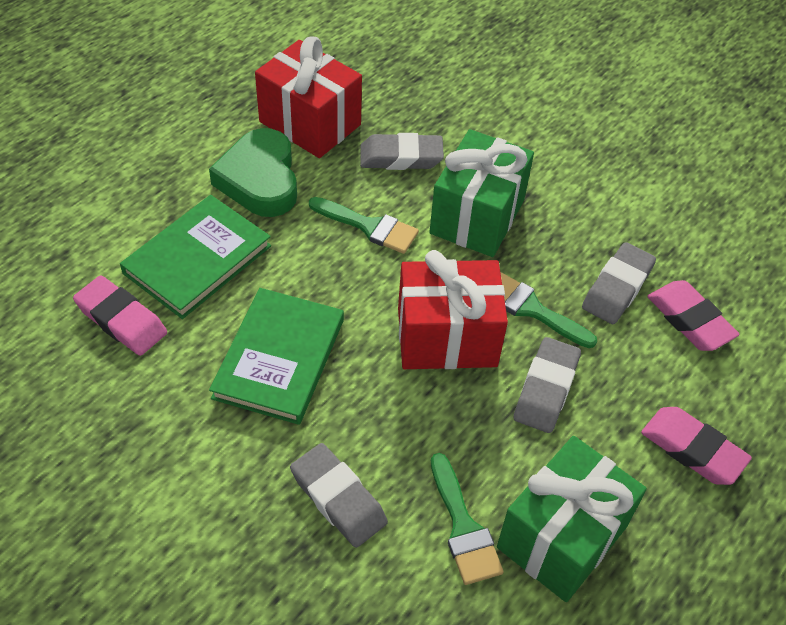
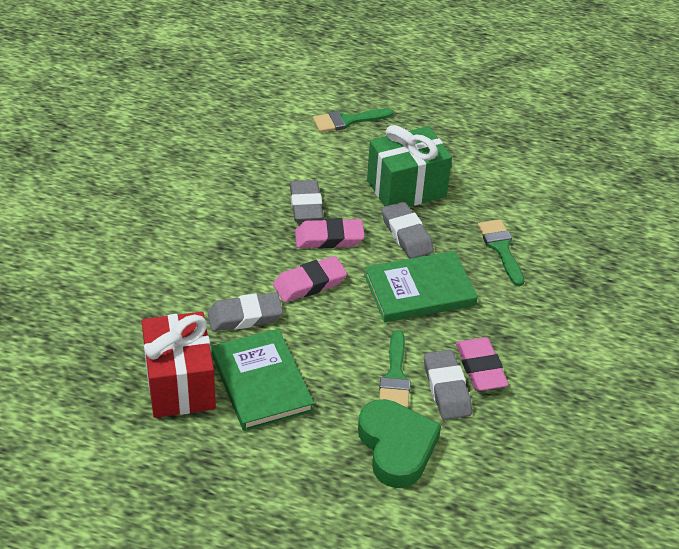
green gift: [429,129,534,257] [497,436,647,602] = 2 -> [367,125,452,207] = 1
red gift: [255,37,362,158] [398,250,508,369] = 2 -> [142,312,216,418] = 1

